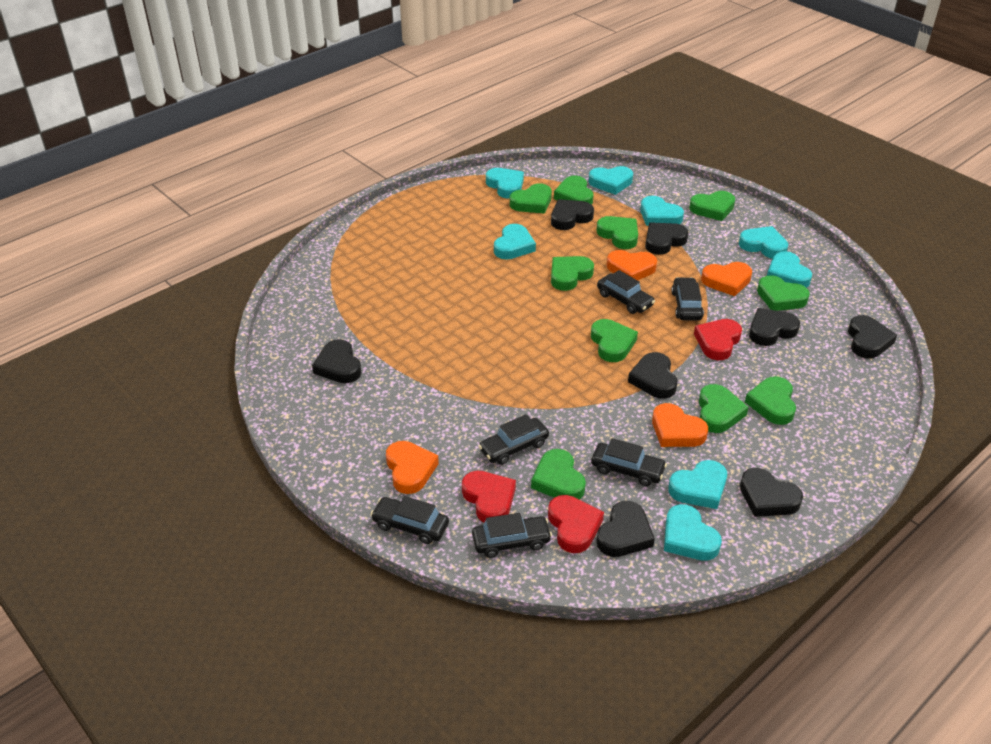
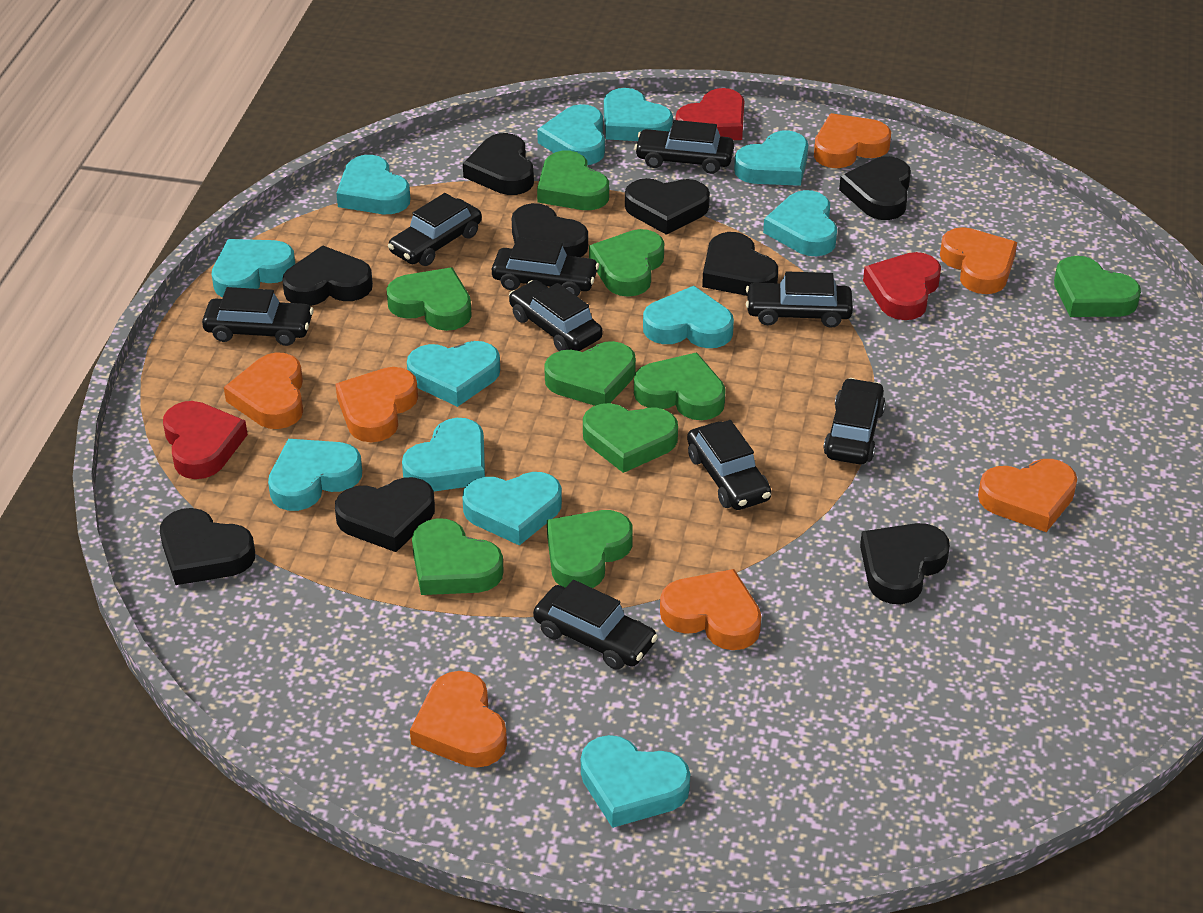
black car: [371,496,449,544] [472,513,552,558] [478,414,549,465] [591,438,667,486] [597,270,655,314] [671,277,704,321] = 6 -> [202,287,313,346] [388,193,482,266] [492,237,599,296] [509,280,603,351] [533,580,658,670] [634,120,734,174] [687,420,772,510] [746,271,853,328] [823,378,886,464] = 9
black heart: [312,339,361,383] [551,199,594,230] [596,501,655,557] [628,352,678,399] [645,222,689,255] [740,468,803,517] [749,308,800,346] [848,315,897,359] = 8 -> [160,508,255,585] [282,245,373,306] [335,477,435,552] [463,133,534,195] [512,203,588,257] [625,178,710,235] [702,232,778,296] [839,156,911,220] [860,523,950,604] = 9
green heart: [510,183,552,214] [531,449,586,500] [551,256,594,291] [554,176,593,205] [591,319,638,362] [596,216,638,249] [689,191,735,221] [699,384,749,433] [745,376,796,425] [757,275,810,311] = 10 -> [387,267,472,331] [412,518,504,595] [537,151,609,210] [544,341,636,406] [547,510,633,588] [583,403,678,473] [589,229,664,297] [634,352,726,420] [1054,256,1141,317] = 9
orange heart: [386,441,439,494] [607,250,657,281] [652,403,708,447] [701,262,752,296] = 4 -> [224,352,303,429] [335,367,418,442] [410,671,507,768] [660,569,761,650] [814,113,891,168] [940,227,1017,294] [978,459,1077,532] = 7
turquoise heart: [486,168,524,198] [494,224,536,259] [589,166,633,195] [640,196,684,226] [664,504,722,561] [668,460,727,509] [739,226,788,259] [767,251,812,288] = 8 -> [212,239,295,298] [268,439,362,511] [336,155,410,214] [402,418,485,491] [407,341,500,407] [462,472,562,546] [537,104,605,165] [581,735,690,828] [604,88,673,141] [643,286,734,348] [734,130,808,186] [763,190,837,256] = 12

